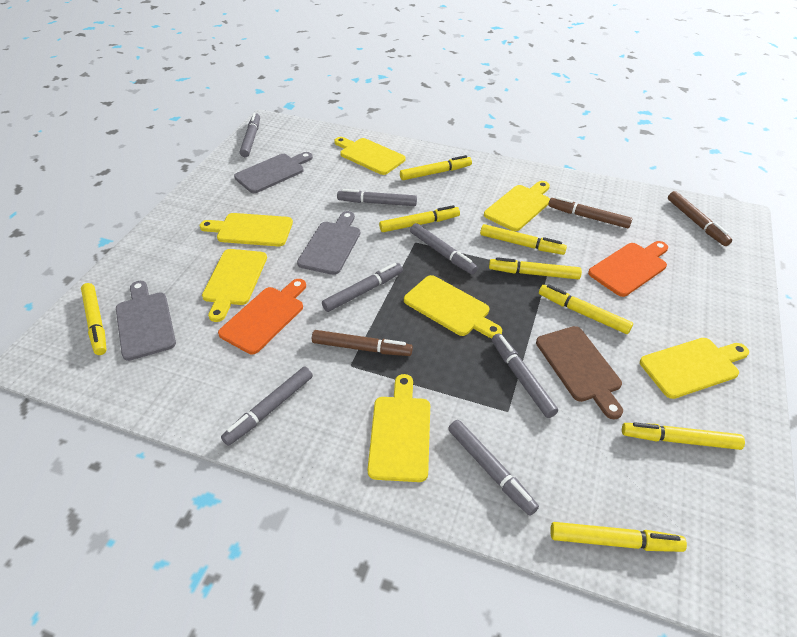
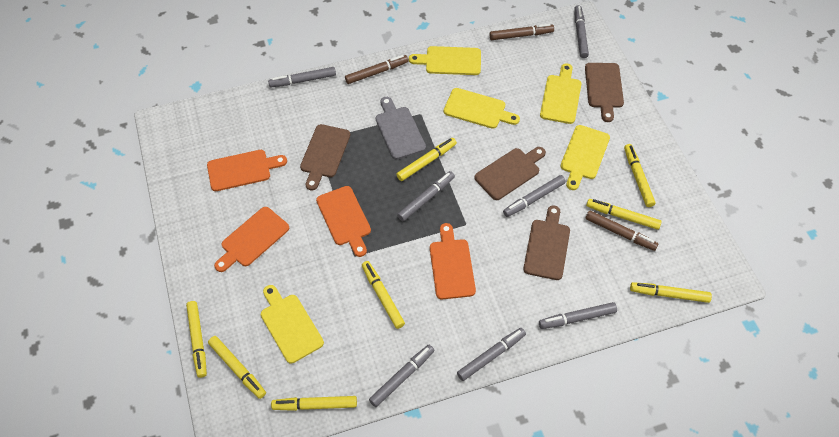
brown cutting board: [536,326,623,419] = 1 -> [300,124,350,191] [474,147,546,200] [523,206,570,280] [585,63,624,122] = 4
grey cutting board: [116,281,176,361] [234,152,313,193] [297,211,360,275] = 3 -> [376,97,426,160] = 1
orange cutting board: [218,279,306,354] [588,241,668,297] = 2 -> [207,150,287,191] [214,207,289,272] [316,186,371,257] [430,223,476,300] = 4
yellow cutting board: [200,213,293,246] [202,249,267,322] [334,137,406,175] [367,374,430,482] [404,275,502,339] [484,181,550,231] [640,338,749,399] = 7 -> [261,285,324,363] [409,46,481,75] [444,88,520,129] [540,63,581,124] [560,125,610,190] = 5

